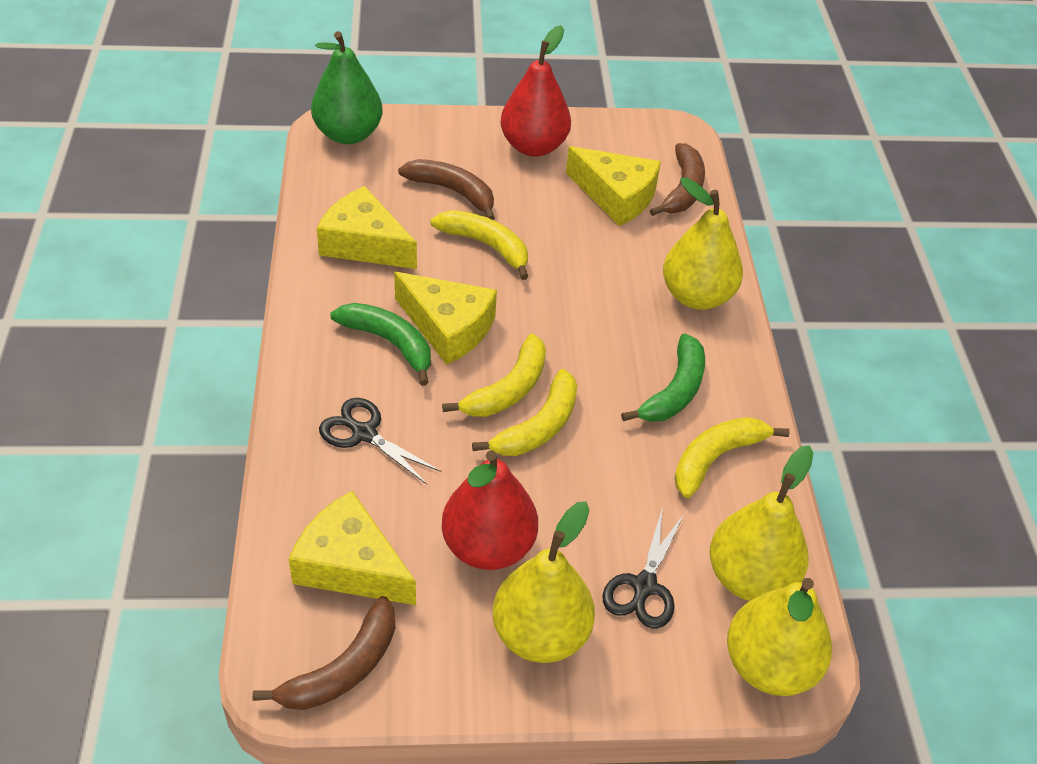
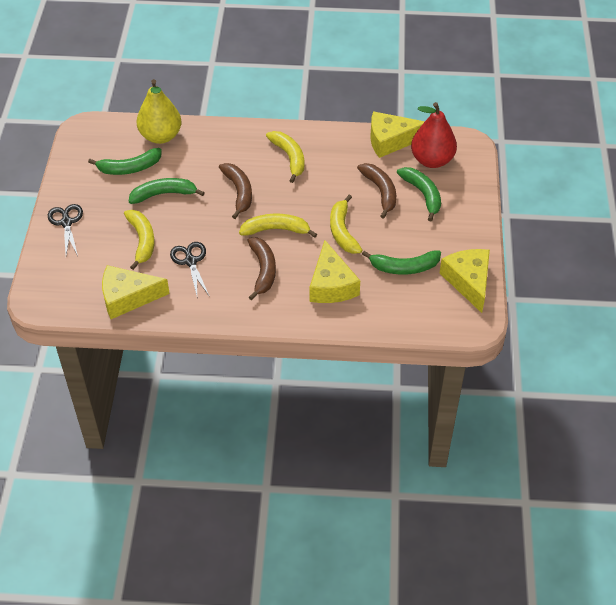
green banana: [330,303,431,386] [621,333,705,422] = 2 -> [88,148,162,175] [129,178,205,204] [362,250,441,275] [397,167,441,221] = 4
green pear: [311,31,383,144] = 1 -> none = 0
red pear: [442,450,538,570] [501,25,571,157] = 2 -> [411,102,457,168] = 1
yellow pear: [493,501,595,663] [663,177,743,310] [709,445,813,601] [727,578,832,696] = 4 -> [137,79,181,144] = 1

